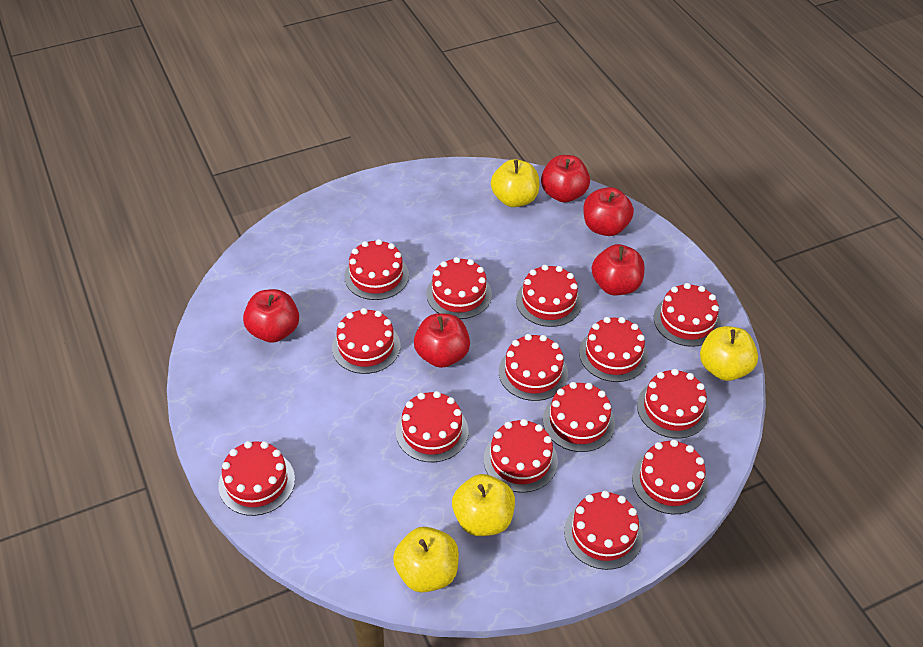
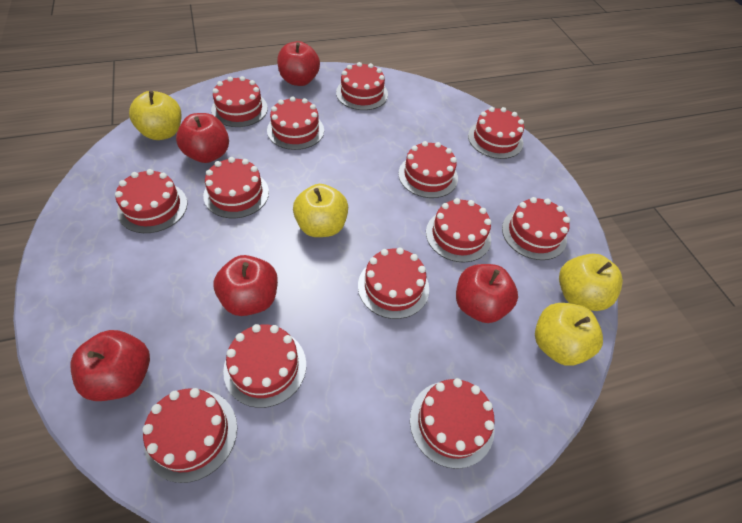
red cake: [218,441,295,516] [332,308,400,374] [344,239,409,300] [396,391,468,462] [426,257,492,319] [484,419,558,492] [499,334,568,401] [516,265,582,327] [543,382,615,452] [564,491,643,570] [579,317,648,382] [632,440,708,514] [637,369,709,438] [654,283,721,347] = 14 -> [115,169,187,233] [142,388,237,483] [203,157,269,218] [211,76,268,127] [223,324,306,408] [267,96,324,150] [336,62,388,110] [358,248,429,319] [398,141,458,198] [410,378,495,469] [426,198,491,263] [468,107,524,159] [502,197,570,260] = 13

